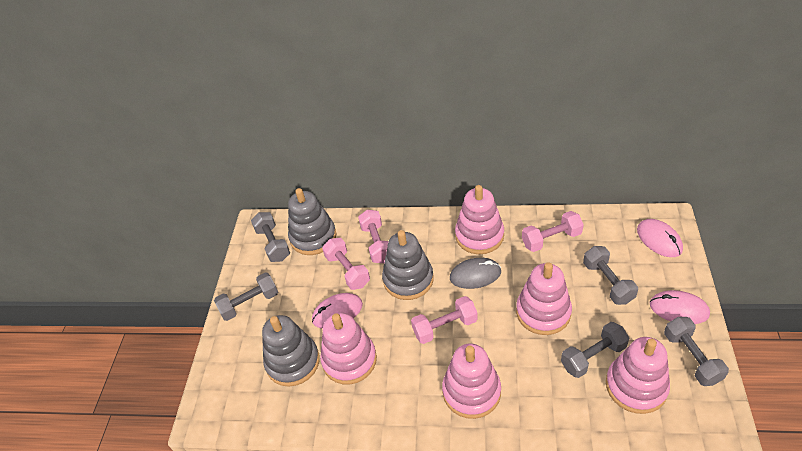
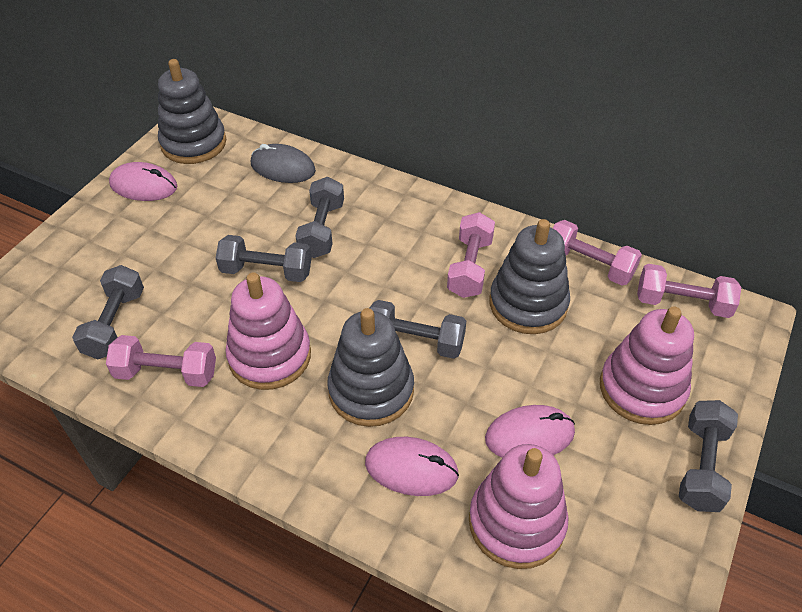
pink stacking toy: [320,313,377,384] [442,344,501,419] [455,185,504,254] [516,262,572,335] [606,337,670,414] = 5 -> [225,273,311,390] [469,444,568,569] [600,306,694,425] = 3

